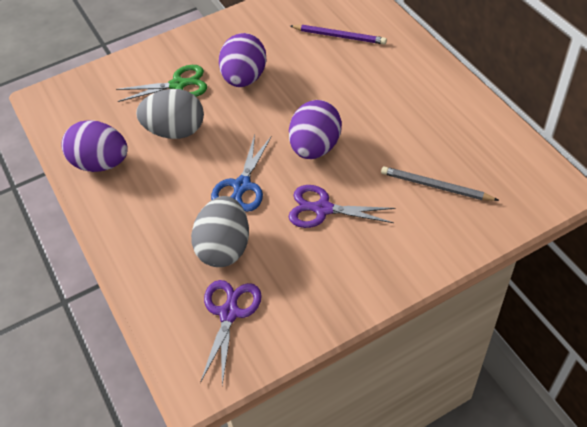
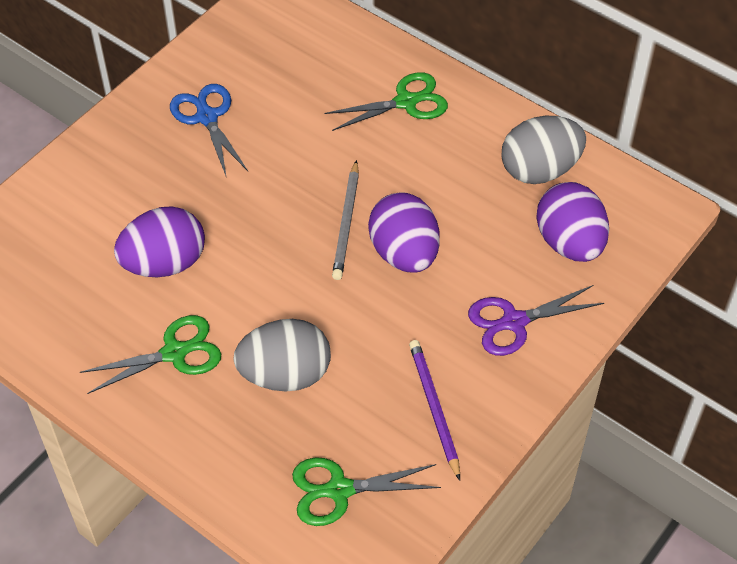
green scissors: [116,65,207,102] = 1 -> [80,315,221,394] [292,457,441,526] [324,72,448,131] = 3
purple scissors: [200,280,262,386] [289,185,396,228] = 2 -> [468,285,604,356] = 1

